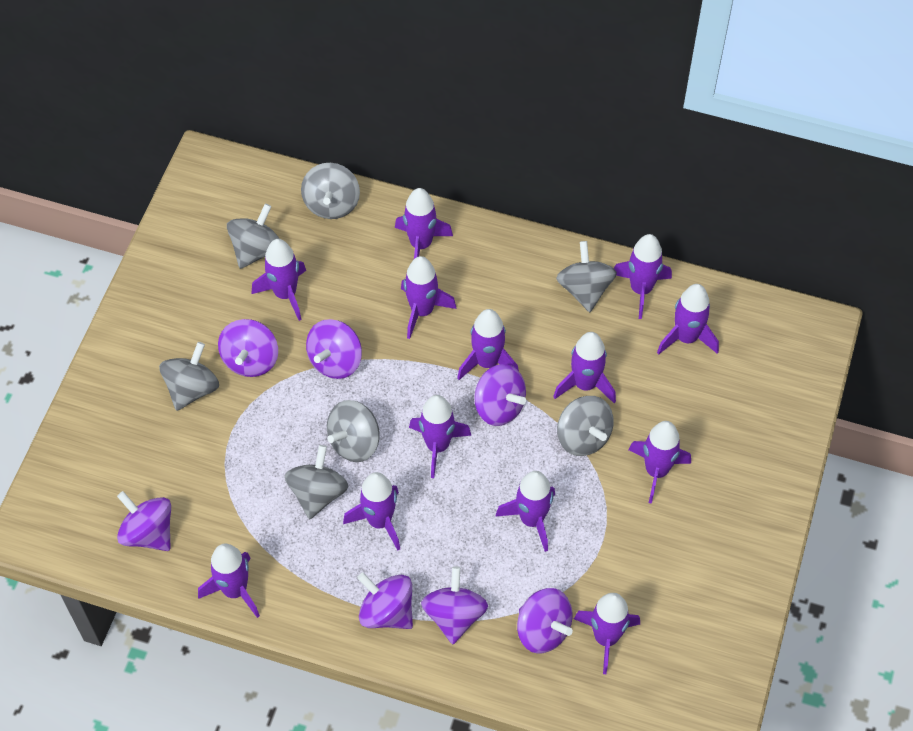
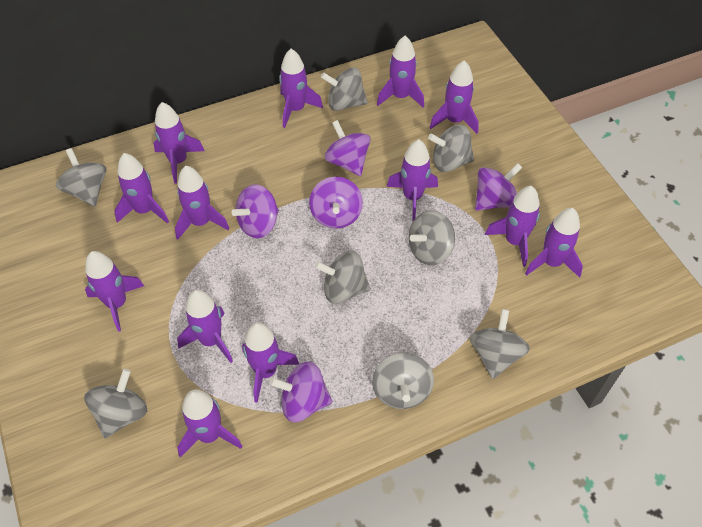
grey spinning top: [159,342,219,411] [227,204,280,269] [285,445,349,519] [301,163,360,219] [327,400,380,462] [556,241,617,312] [557,396,614,456] = 7 -> [56,148,107,207] [84,369,147,438] [315,251,370,304] [321,67,368,111] [372,353,434,409] [408,210,455,265] [428,125,474,172] [469,309,530,379] = 8
purple spinning top: [117,491,171,551] [218,319,278,377] [306,319,362,379] [357,573,413,629] [421,567,488,644] [474,364,526,426] [517,588,573,653] = 7 -> [232,184,279,238] [269,362,332,422] [309,177,363,229] [324,120,371,176] [475,163,522,211] = 5

